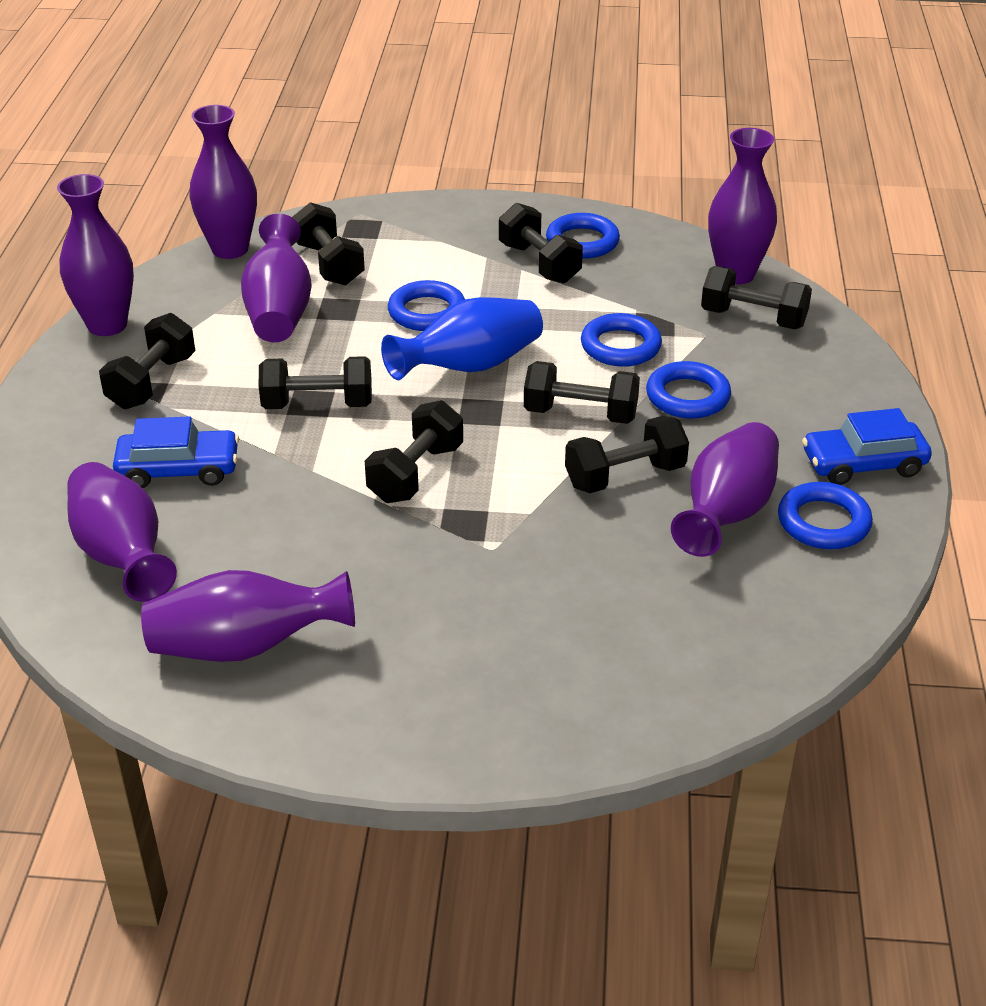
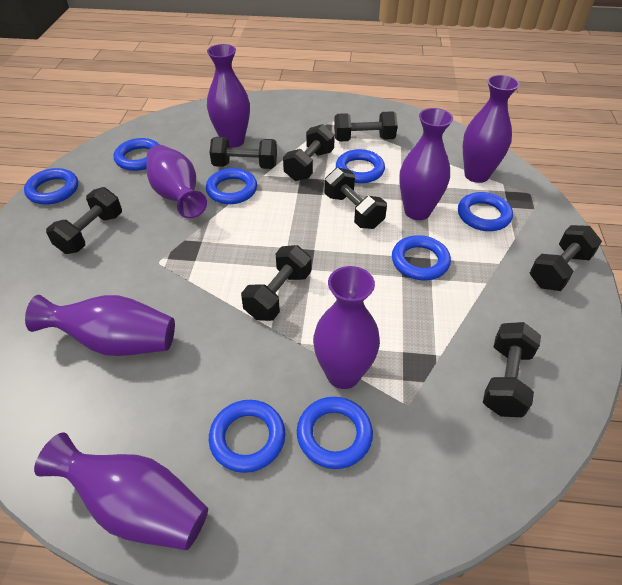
blue car: [113,416,239,488] [802,408,932,485] = 2 -> none = 0
blue ring: [388,280,465,331] [546,213,620,259] [581,313,662,367] [646,361,731,419] [778,482,873,549] = 5 -> [24,168,78,205] [114,138,160,171] [206,168,257,204] [209,400,285,473] [297,397,373,469] [336,149,385,183] [392,235,451,280] [458,192,513,231] = 8
blue vase: [381,297,543,380] = 1 -> none = 0

